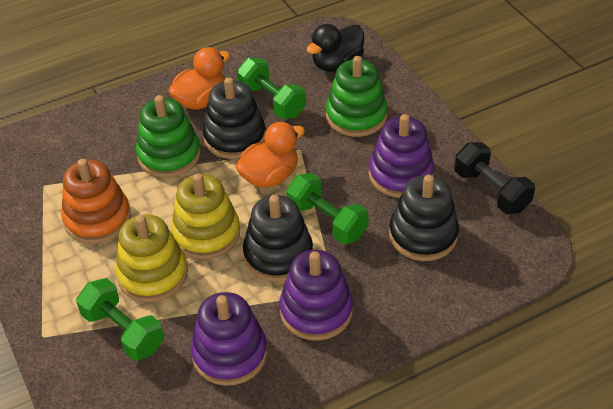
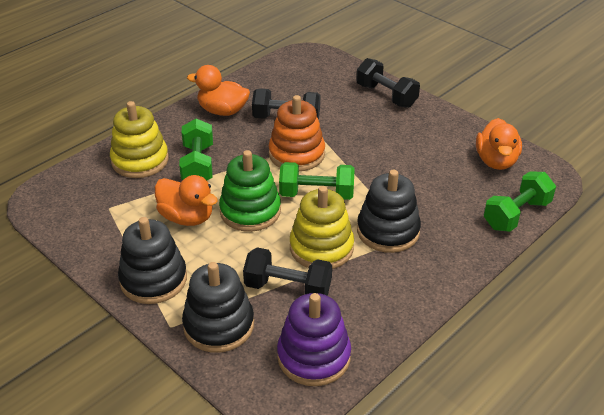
black duck: [307,24,364,72] = 1 -> none = 0
black dumbbell: [454,142,535,214] = 1 -> [243,247,332,295] [252,88,320,119] [356,58,420,108] = 3
green stacking toy: [136,95,201,178] [326,56,387,137] = 2 -> [219,150,281,232] = 1
orange duck: [169,47,230,110] [236,122,305,188] = 2 -> [155,175,218,226] [187,65,250,116] [476,118,522,170] = 3
purple stacking toy: [190,292,267,386] [279,250,353,341] [369,114,434,198] = 3 -> [277,293,351,386] = 1

